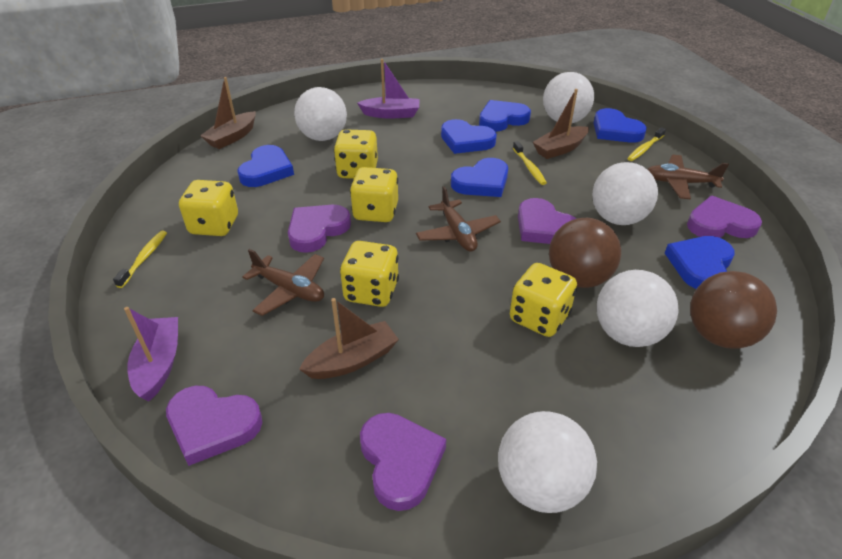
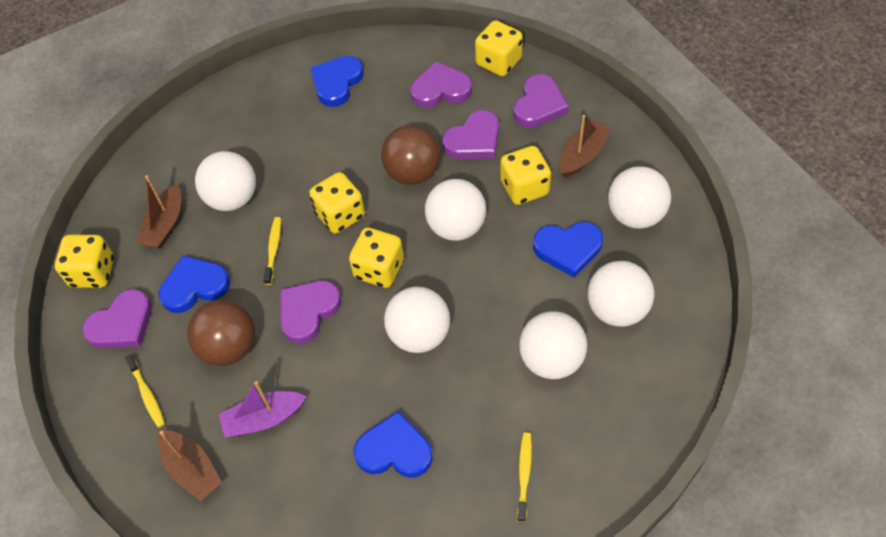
blue heart: [237,145,294,187] [441,119,497,154] [451,158,508,197] [479,100,531,132] [594,108,647,143] [665,236,735,289] = 6 -> [159,255,230,313] [310,56,364,107] [354,411,433,478] [533,222,603,277] = 4
brown plane: [242,249,324,316] [416,186,501,252] [647,155,729,200] = 3 -> none = 0
purple boat: [124,307,178,401] [357,59,420,119] = 2 -> [219,381,306,438] = 1
white ball: [294,87,347,141] [498,411,597,513] [543,72,594,123] [592,162,658,225] [597,270,679,347] = 5 -> [195,151,256,211] [384,287,450,353] [425,179,486,241] [519,311,588,379] [587,261,655,327] [608,166,671,229] = 6

